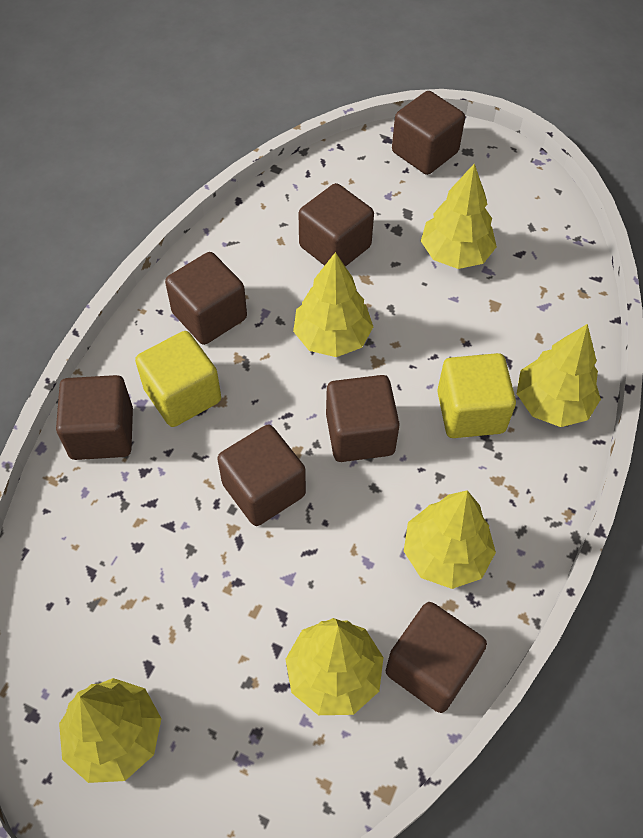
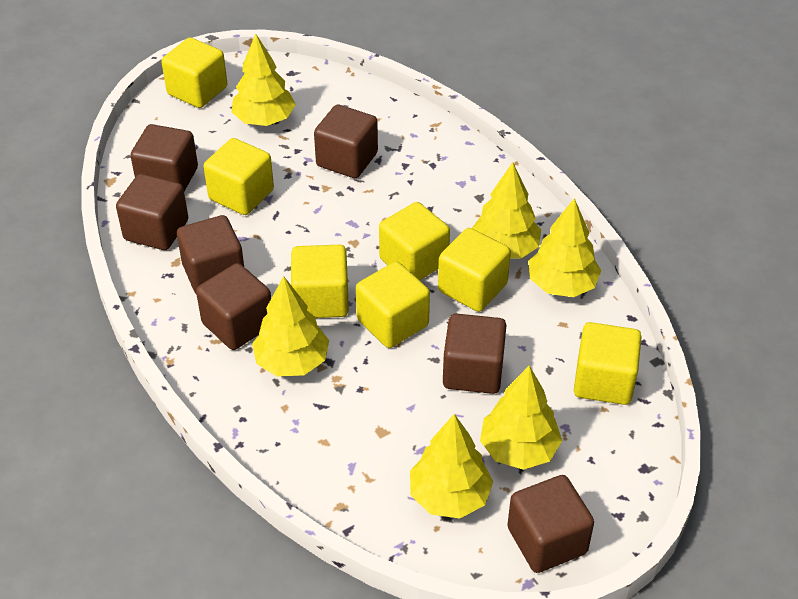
yellow cube: [135,331,221,427] [437,353,516,438] = 2 -> [161,37,227,108] [203,138,274,215] [291,245,349,318] [356,261,430,348] [379,202,450,280] [438,228,511,312] [574,322,642,405] = 7

